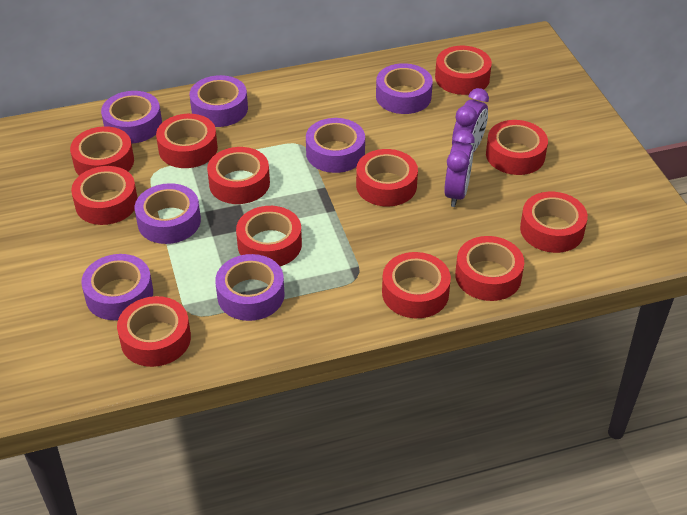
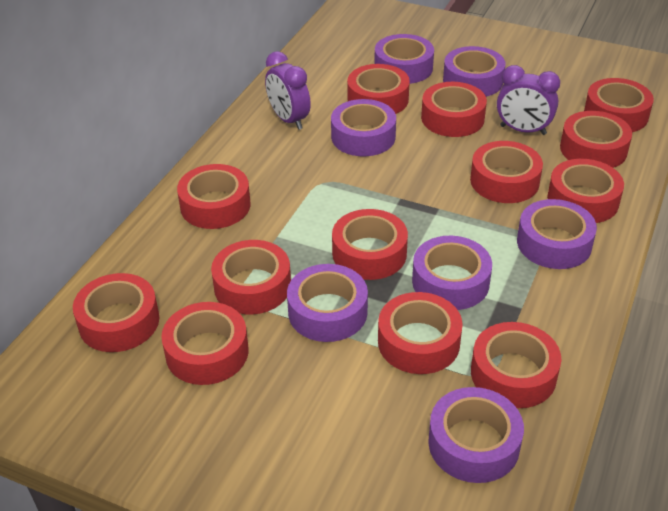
red tape: [70,126,134,176] [71,166,137,225] [117,296,191,367] [156,114,218,168] [207,147,270,204] [236,206,302,266] [356,149,418,206] [382,252,451,318] [435,46,492,95] [455,236,524,301] [486,120,548,175] [520,192,588,253] = 12 -> [73,273,159,352] [161,302,249,385] [177,164,251,229] [211,240,291,314] [332,209,408,280] [347,64,410,114] [378,292,463,374] [421,82,487,137] [470,141,543,203] [471,322,561,408] [547,159,624,223] [560,111,632,168] [584,78,654,132] = 13

